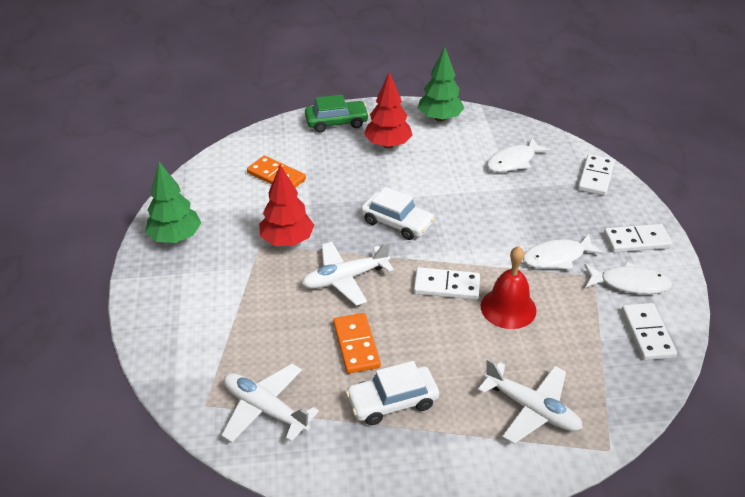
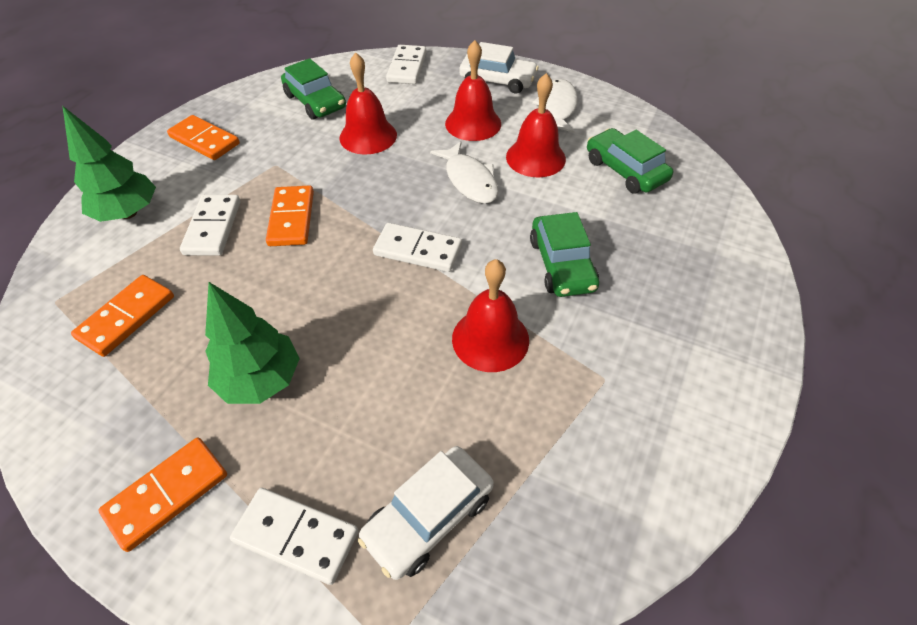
green car: [305,95,369,133] = 1 -> [281,58,346,120] [530,212,599,297] [587,128,673,193] = 3
orange domino: [247,156,306,188] [333,313,381,373] = 2 -> [71,275,174,357] [99,438,227,552] [167,115,240,160] [266,186,314,246] = 4
red bell: [481,246,537,329] = 1 -> [339,52,397,155] [445,40,501,141] [452,259,529,372] [506,73,566,177] = 4
red tree: [259,164,314,246] [364,72,412,148] = 2 -> none = 0
white fish: [487,138,551,172] [523,234,604,270] [584,262,672,294] = 3 -> [430,141,498,204] [532,79,578,133] = 2
white plane: [221,364,319,443] [302,242,394,306] [478,359,583,444] = 3 -> none = 0

